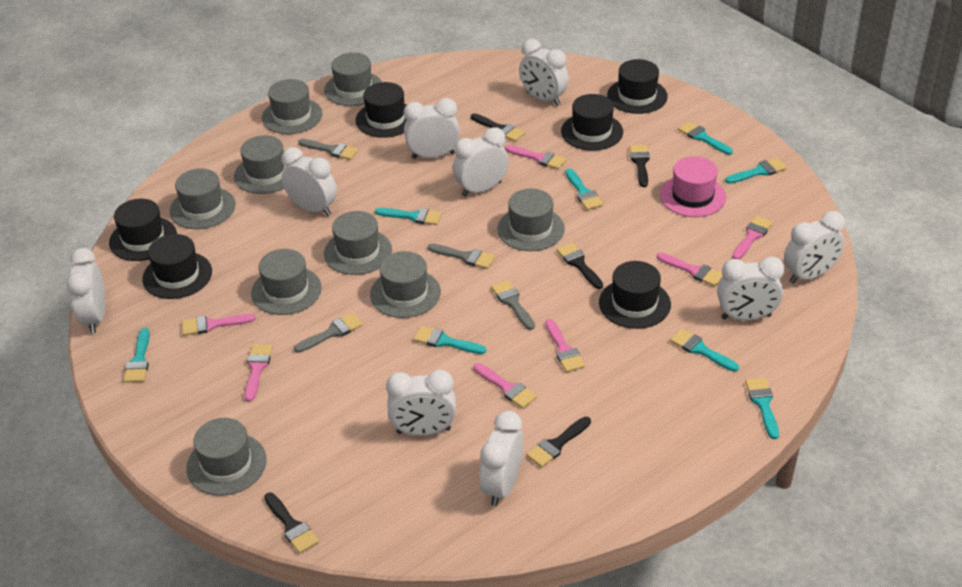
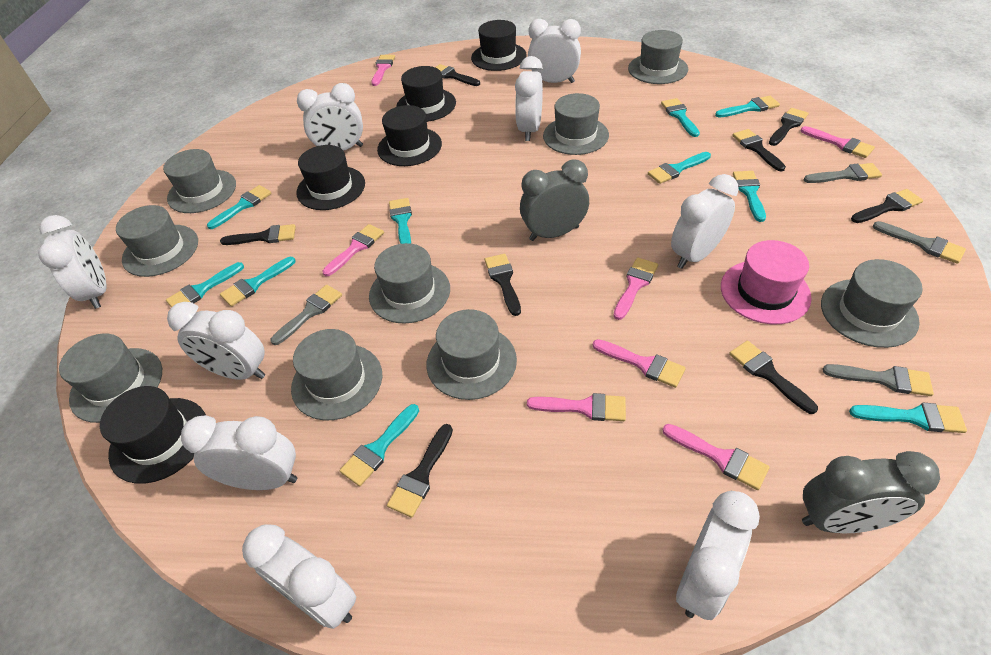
black brush: [264,493,319,553] [471,113,525,142] [526,417,591,468] [556,243,603,289] [630,145,650,187] = 5 -> [220,224,296,245] [387,424,453,518] [435,64,480,86] [485,254,521,316] [729,340,818,414] [732,129,786,172] [769,108,809,146] [851,189,923,223] = 8
black hat: [109,199,177,261] [142,234,212,299] [355,82,407,138] [561,94,623,151] [599,261,671,329] [607,59,668,114] = 6 -> [100,386,206,484] [296,145,365,210] [377,105,442,166] [396,66,456,122] [471,20,527,71] = 5
grey clock: none = 0 -> [520,160,589,241] [802,451,940,533] = 2
turquoise brush: [123,328,150,383] [375,208,442,225] [413,326,486,354] [565,168,603,210] [670,329,739,372] [678,121,733,155] [725,158,787,184] [745,378,779,439] = 8 -> [166,262,244,308] [207,185,271,229] [220,257,296,307] [339,404,419,486] [389,198,412,244] [648,152,711,184] [661,98,700,137] [715,96,780,118] [733,171,766,222] [849,403,967,433] = 10

